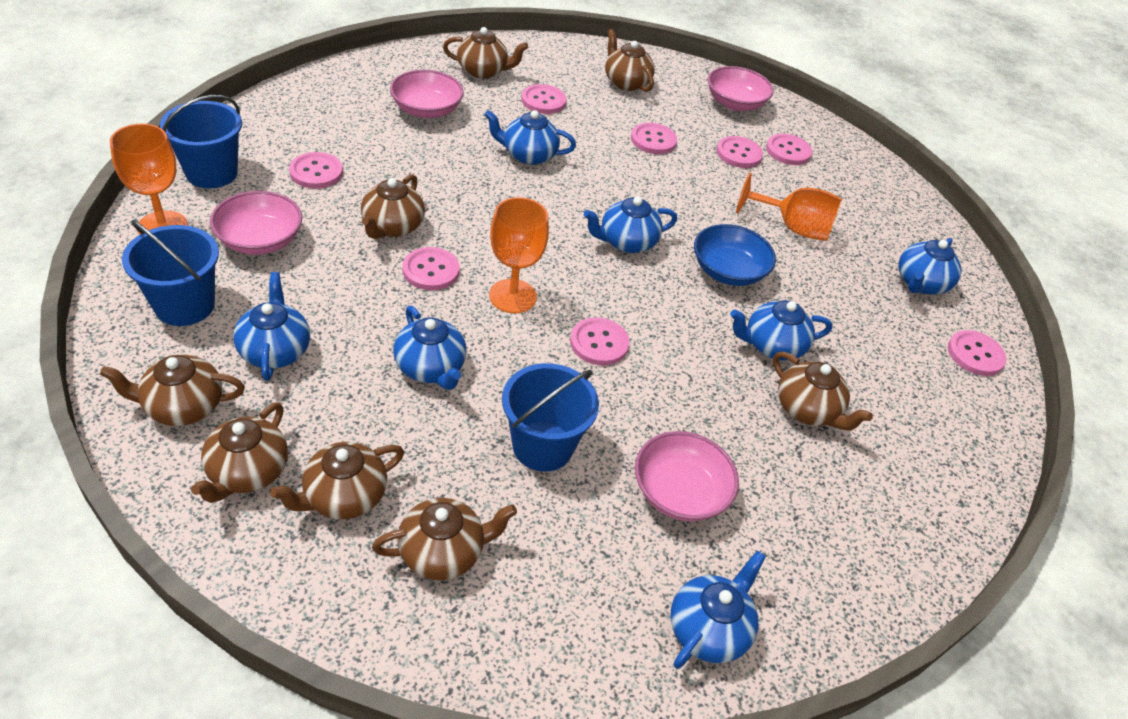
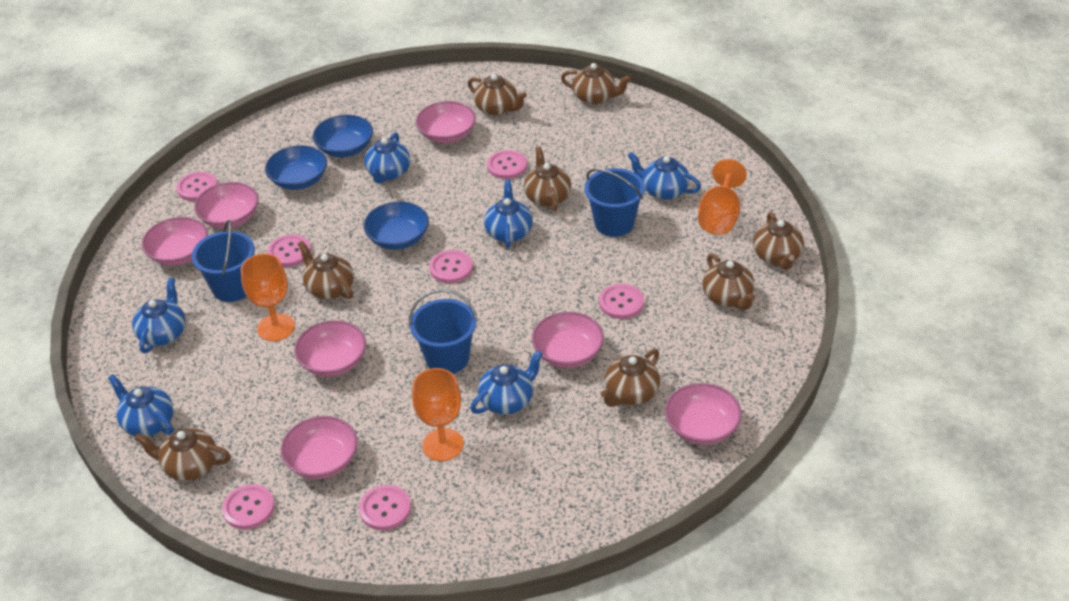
blue bowl: [694,224,776,286] = 1 -> [265,145,327,190] [313,115,373,157] [363,201,429,250] = 3
blue teapot: [233,272,310,381] [393,306,467,390] [484,110,576,165] [584,197,677,253] [670,551,766,669] [730,300,832,361] [898,238,962,294] = 7 -> [108,374,174,437] [132,278,186,353] [364,132,410,184] [470,350,543,415] [484,180,533,248] [628,152,701,200] = 6
pink bowl: [210,191,302,255] [390,70,464,118] [635,431,739,521] [707,66,774,111] = 4 -> [142,217,208,266] [194,182,259,229] [281,416,358,479] [294,320,366,377] [416,101,476,143] [532,312,604,368] [665,383,742,445] = 7
pink button: [289,152,343,189] [403,247,460,290] [521,84,567,114] [570,317,630,365] [631,123,677,154] [716,136,763,168] [766,134,812,165] [948,330,1006,376] = 8 -> [176,172,218,201] [222,484,275,529] [268,234,311,267] [359,485,411,530] [429,250,473,283] [487,150,527,179] [599,284,644,319] = 7

